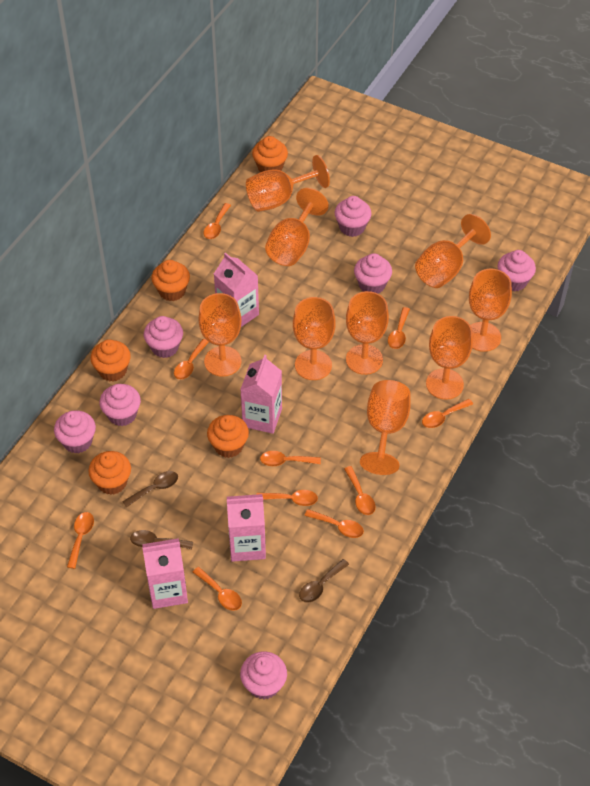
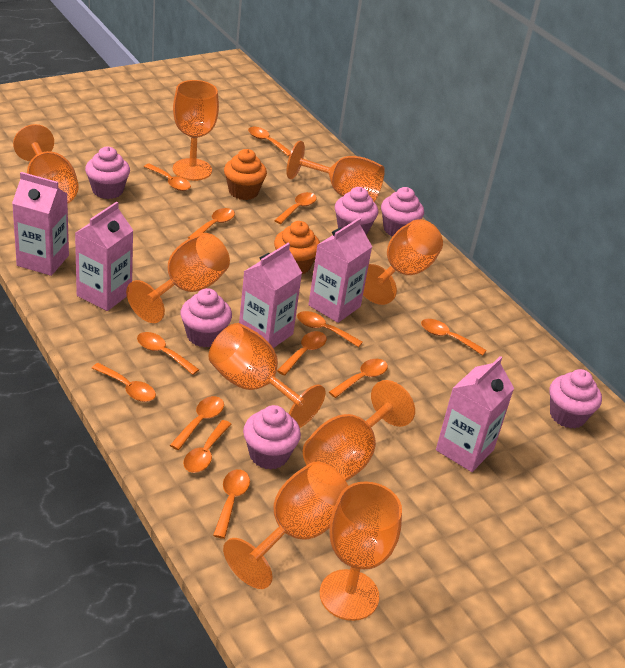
brown spoon: [122,471,178,508] [130,530,193,549] [299,559,349,603] = 3 -> none = 0
orange cupcake: [88,451,131,495] [91,339,131,382] [151,260,190,301] [207,415,249,458] [252,136,288,172] = 5 -> [224,149,267,200] [274,221,320,274] = 2
orange spoon: [67,512,94,569] [174,339,209,380] [193,567,242,611] [203,203,231,239] [256,490,318,506] [260,451,321,466] [304,509,364,538] [344,466,376,515] [388,307,410,349] [422,399,473,428] = 10 -> [92,363,156,402] [137,332,199,375] [144,164,191,191] [170,396,224,450] [183,420,232,473] [188,208,235,239] [213,469,250,539] [248,127,291,156] [274,192,317,224] [277,331,327,376] [297,311,363,347] [329,359,388,398] [421,319,487,356] = 13
pink carton: [142,538,188,609] [214,252,259,327] [227,494,266,562] [240,355,282,434] = 4 -> [12,172,69,276] [75,201,134,311] [239,243,302,348] [308,218,372,323] [436,356,514,472] = 5
pink cupcake: [54,410,96,453] [100,384,141,426] [144,316,183,358] [240,651,287,699] [335,196,372,237] [354,253,392,293] [498,250,536,291] = 7 -> [85,147,130,199] [180,288,232,347] [243,405,301,469] [335,187,378,235] [381,187,424,236] [549,369,602,429] = 6

